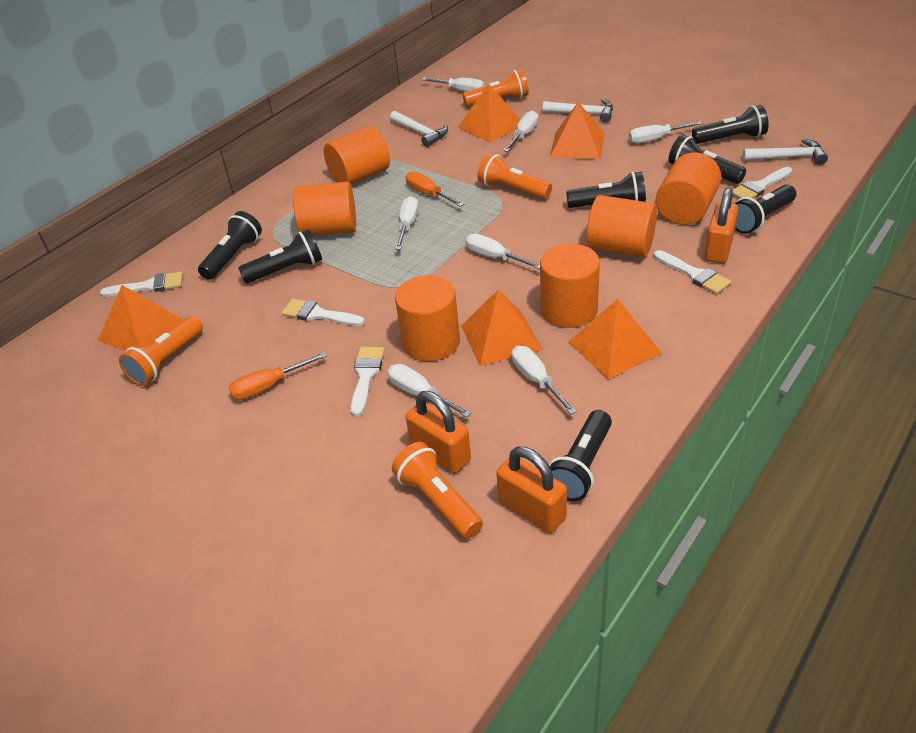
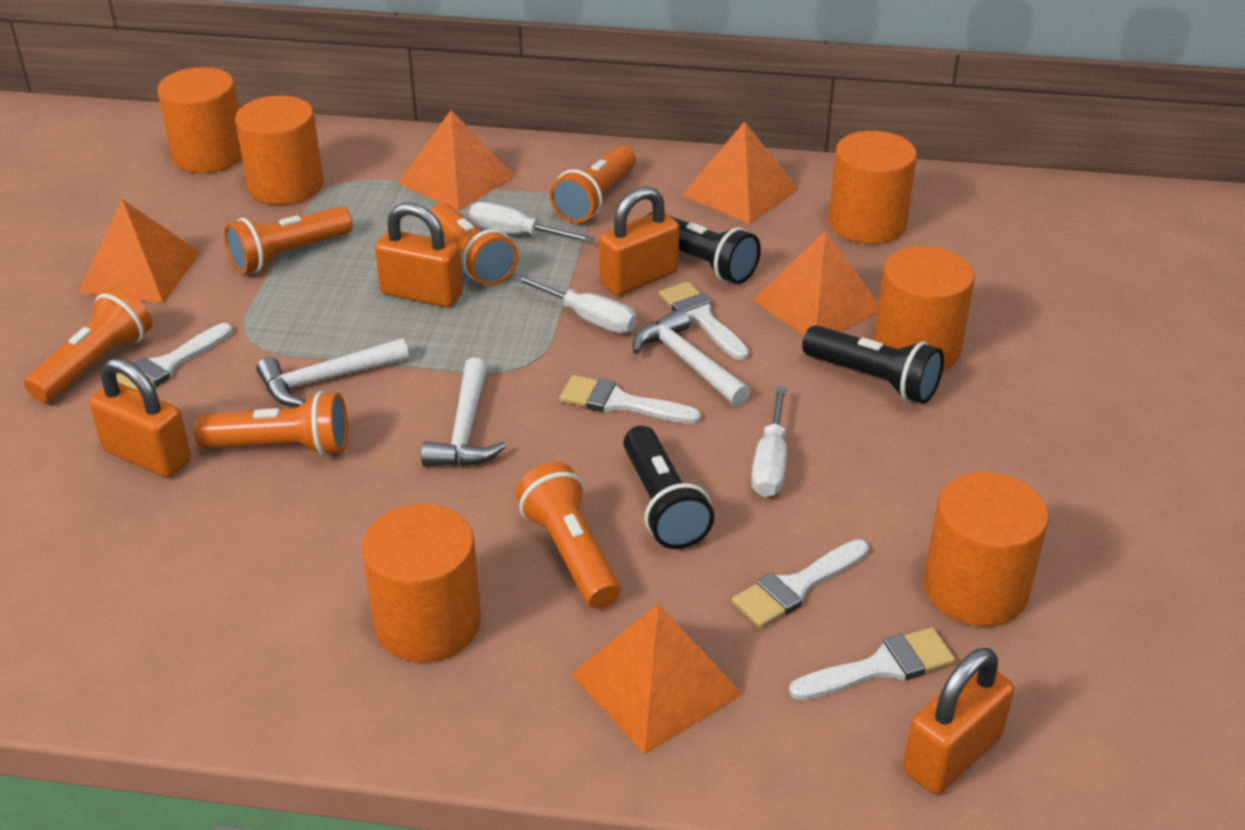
black flashlight: [198,211,262,280] [238,229,322,283] [549,410,612,501] [566,172,646,208] [669,134,746,184] [692,105,769,144] [734,184,796,234] = 7 -> [623,426,714,549] [647,212,761,284] [802,325,944,404] = 3
orange flashlight: [119,316,203,386] [392,442,483,539] [463,69,529,107] [477,153,552,199] = 4 -> [24,287,152,403] [194,391,348,456] [224,206,353,274] [430,203,518,286] [516,462,621,609] [550,145,636,223] = 6
orange padlock: [406,391,471,473] [497,447,567,533] [705,187,738,263] = 3 -> [89,358,191,478] [375,203,463,307] [599,187,679,296] [903,648,1014,794] = 4
orange screwdriver: [229,352,327,400] [406,171,464,207] = 2 -> none = 0
white screwdriver: [387,364,471,418] [395,196,419,250] [422,78,485,92] [466,233,540,269] [503,111,539,152] [511,346,577,414] [629,121,703,143] = 7 -> [469,202,595,243] [514,274,637,333] [751,386,787,497] = 3

